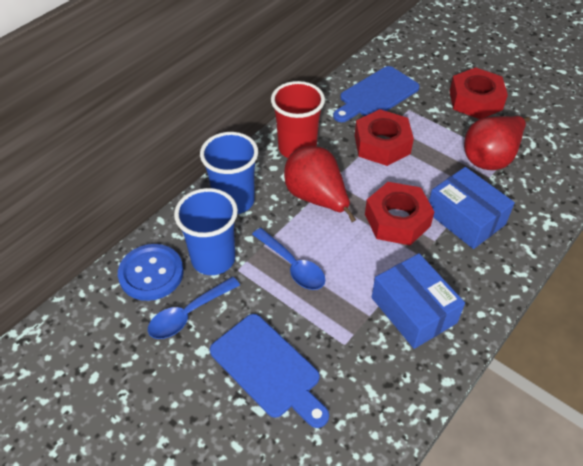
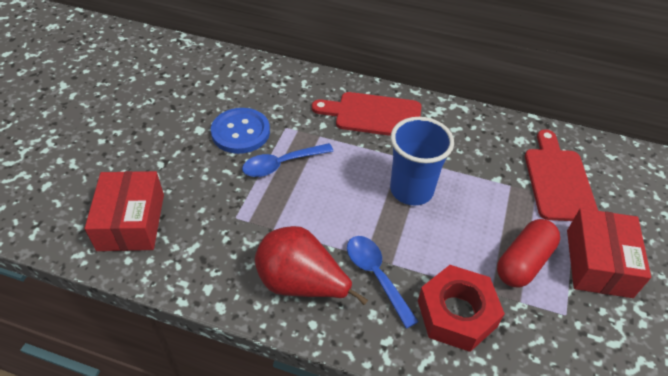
blue box: [372,253,465,349] [429,167,515,249] = 2 -> none = 0
blue cup: [174,188,238,275] [200,132,258,214] = 2 -> [390,117,454,206] = 1
blue cutting board: [210,314,329,428] [333,66,420,122] = 2 -> none = 0
red box: none = 0 -> [85,171,164,251] [567,208,651,298] = 2
red capsule: none = 0 -> [497,219,560,288] = 1
red cup: [271,81,325,158] = 1 -> none = 0
red cutting board: none = 0 -> [312,92,421,136] [525,129,598,221] = 2
red nut: [355,109,414,166] [365,182,434,245] [449,67,508,119] = 3 -> [418,265,505,352] = 1
red pear: [284,146,356,222] [464,116,530,170] = 2 -> [255,226,368,305] = 1

